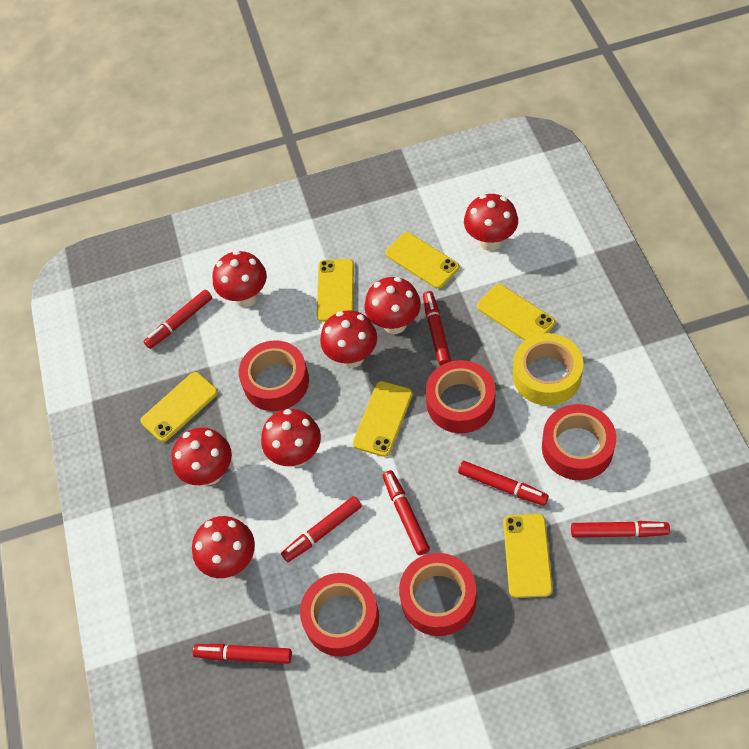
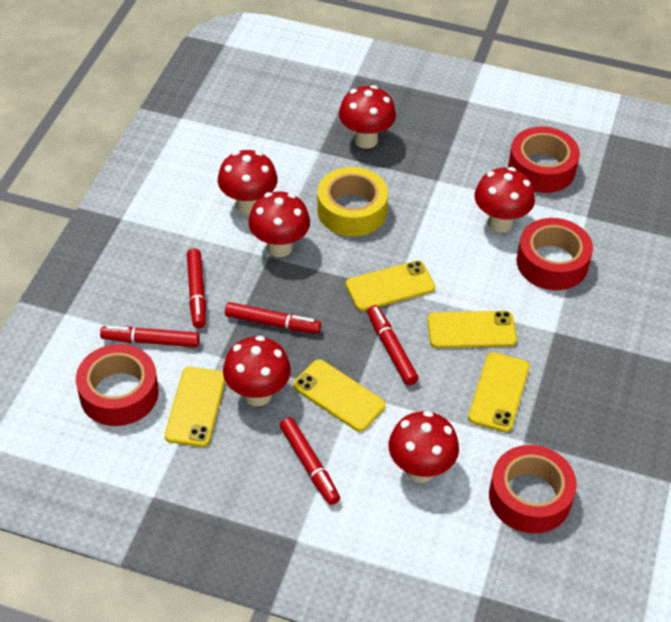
red marker: [143,290,212,349] [193,644,292,664] [281,496,362,562] [383,470,430,555] [423,291,451,366] [458,461,549,506] [571,521,670,538] = 7 -> [100,326,200,347] [187,249,206,328] [225,302,321,334] [280,417,340,505] [367,305,419,385] = 5
red mushroom: [172,428,232,485] [192,516,255,578] [213,250,267,307] [261,409,321,467] [320,310,377,368] [364,277,421,334] [464,194,518,251] = 7 -> [218,150,278,215] [223,336,291,406] [248,192,310,257] [339,85,396,149] [389,411,459,483] [474,167,535,233] = 6
red tape: [239,340,309,411] [300,573,379,657] [399,553,477,636] [426,360,495,433] [542,404,616,481] = 5 -> [76,344,159,426] [489,445,577,533] [508,127,580,193] [516,218,593,290] = 4
yellow phone: [141,372,218,442] [317,259,354,322] [353,381,412,457] [386,232,459,289] [477,284,555,341] [503,514,553,598] = 6 -> [165,367,225,447] [293,359,386,432] [346,261,435,311] [428,311,517,348] [468,352,529,432] = 5

